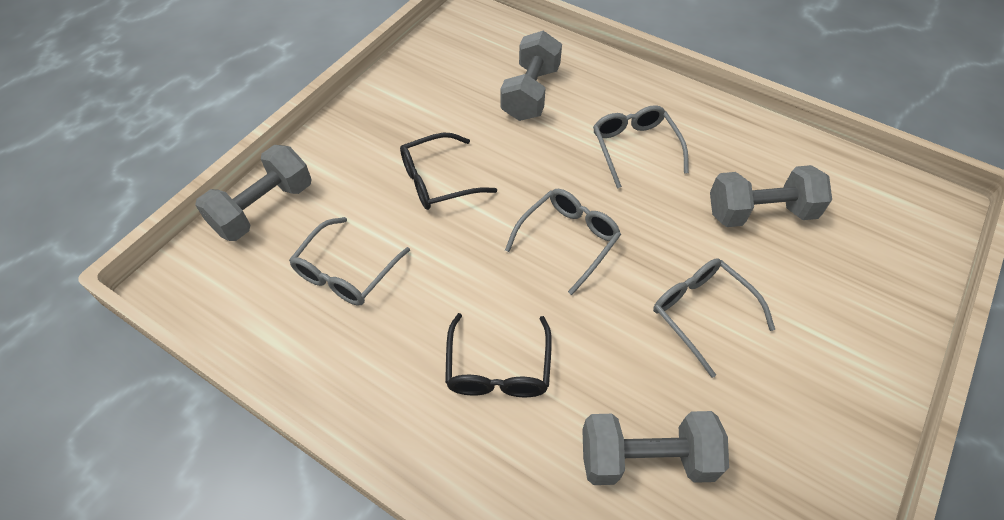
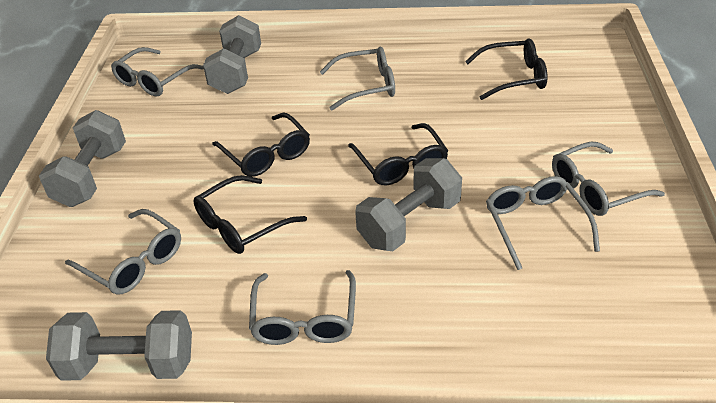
black glasses: [400,133,497,210] [445,313,552,397] = 2 -> [193,175,307,254] [212,113,310,177] [348,123,448,185] [465,38,548,100] = 4
grey glasses: [289,217,410,305] [505,189,621,295] [593,105,689,189] [653,259,775,378] = 4 -> [65,209,181,295] [111,47,204,96] [249,270,356,345] [320,47,395,110] [486,176,600,270] [552,142,665,216] = 6

